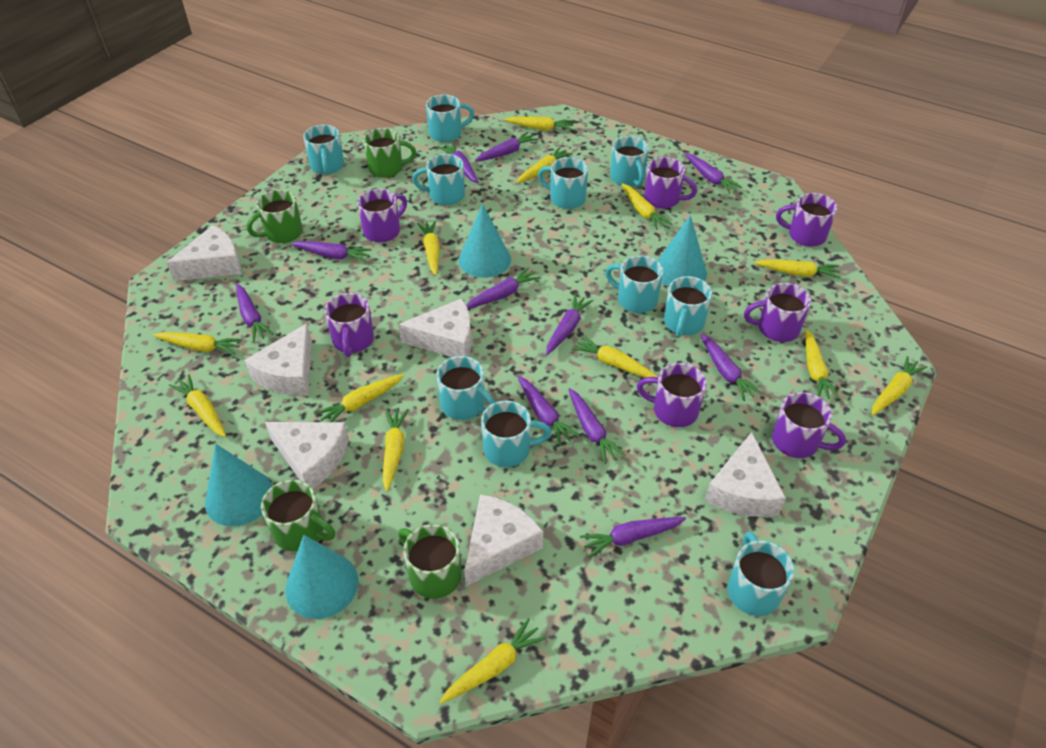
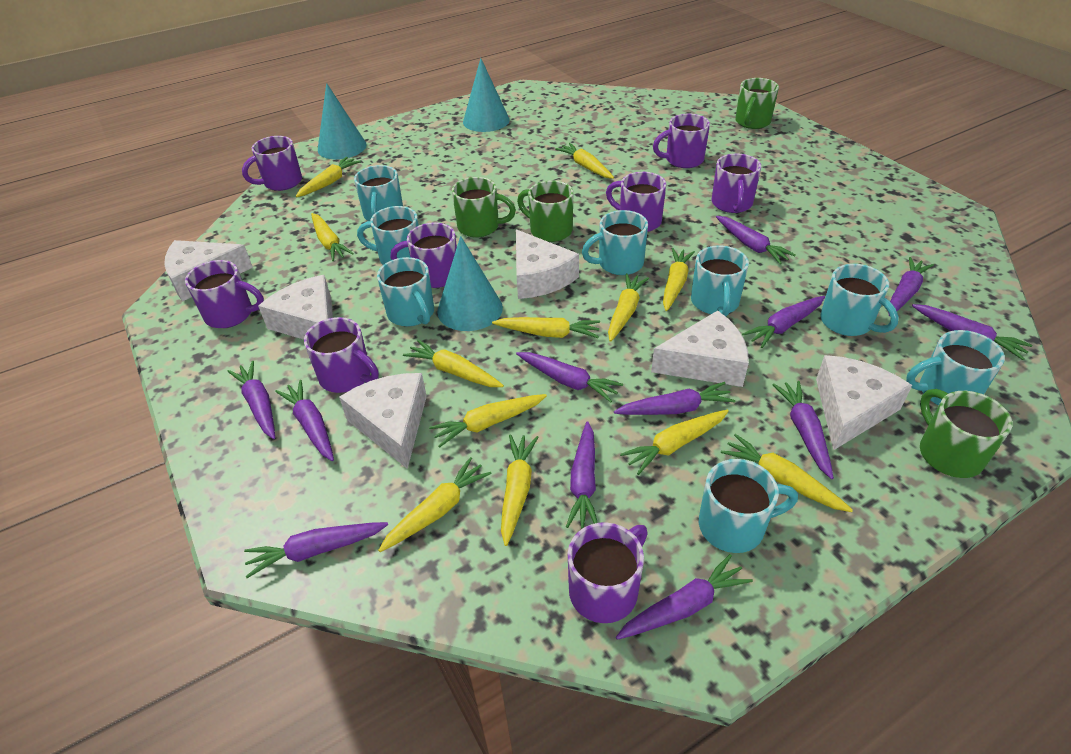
purple carrot: [236,284,274,342] [291,241,372,262] [438,142,479,183] [466,267,540,308] [475,132,538,162] [517,376,580,446] [546,294,594,355] [568,388,625,464] [580,517,686,558] [685,154,743,194] [700,334,762,401] = 11 -> [227,361,275,439] [244,522,388,578] [275,380,334,461] [516,352,623,402] [566,421,598,528] [614,382,735,415] [616,554,753,640] [716,216,796,264] [742,296,825,348] [772,381,834,479] [888,257,934,316] [912,304,1033,360] = 12
purple mug: [324,293,374,357] [357,189,407,242] [637,363,707,427] [644,157,697,209] [744,283,811,342] [772,392,846,458] [776,193,837,247] = 7 -> [185,260,264,328] [242,136,302,191] [304,317,379,393] [390,222,457,288] [568,522,648,623] [606,172,666,232] [653,114,710,168] [712,153,761,213] = 8
turquoise cone: [205,444,272,526] [285,535,359,619] [459,203,511,278] [657,215,707,287] = 4 -> [318,83,367,159] [437,236,503,331] [463,58,510,132] = 3
turquoise mug: [303,125,344,174] [412,154,465,205] [426,95,474,142] [436,356,495,420] [481,401,551,467] [538,157,588,209] [605,255,663,313] [610,136,649,186] [664,276,712,337] [728,532,794,616] = 10 -> [354,165,403,221] [357,206,419,265] [377,257,434,327] [582,210,648,275] [691,245,749,316] [699,459,798,553] [820,264,899,336] [906,330,1005,406] = 8
yellow carrot: [153,332,243,355] [169,374,226,437] [315,374,404,422] [383,409,409,492] [417,221,440,275] [440,618,546,704] [504,116,574,130] [517,147,573,183] [572,336,658,378] [621,183,672,230] [754,259,841,279] [805,329,840,399] [871,356,928,416] = 13 -> [296,157,361,197] [311,213,354,261] [378,457,492,552] [403,340,504,387] [429,394,547,447] [492,317,600,338] [501,434,538,546] [555,143,614,179] [608,273,649,342] [620,410,729,475] [663,248,695,311] [721,434,853,512] = 12

